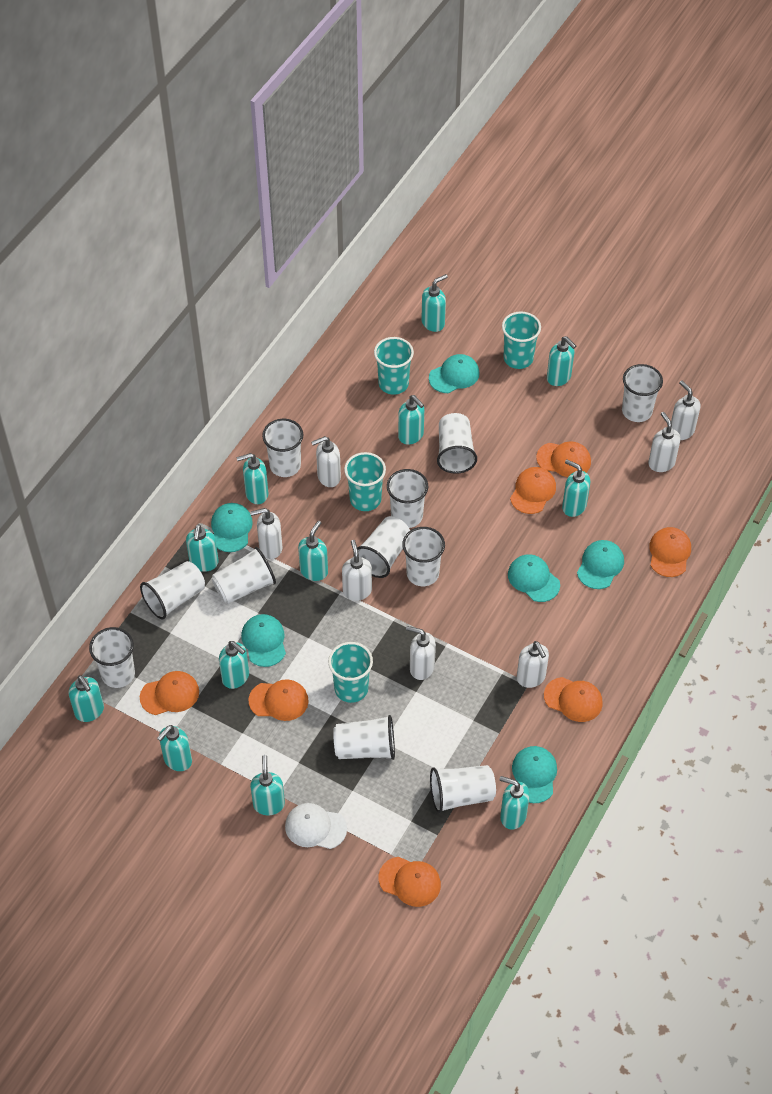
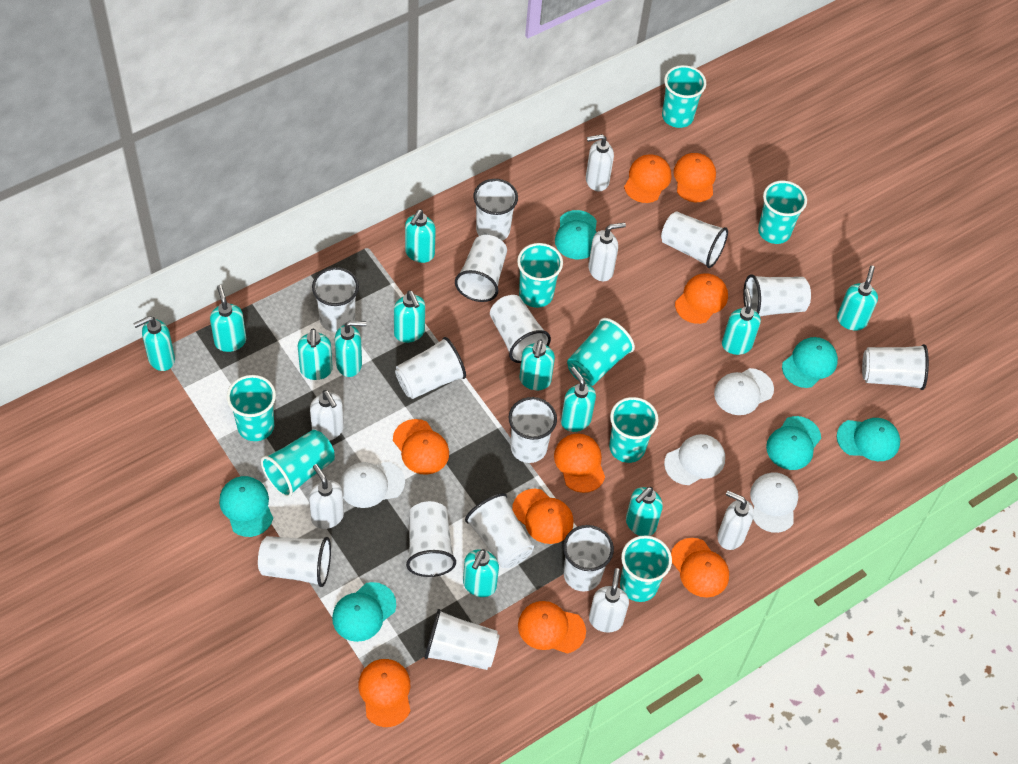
orange cap: [140,671,199,715] [249,679,309,721] [379,857,441,907] [510,467,556,514] [536,441,591,477] [544,677,603,722] [649,527,691,577] = 7 -> [358,659,410,727] [393,419,449,475] [512,489,574,544] [518,601,586,654] [554,434,605,493] [624,154,671,203] [671,538,729,598] [673,153,716,202] [675,273,728,324] = 9
turquoise cup: [328,642,373,703] [344,452,386,511] [374,337,414,395] [502,311,541,369] = 4 -> [227,375,276,441] [261,430,335,498] [517,243,563,308] [567,318,635,386] [609,397,659,463] [620,535,672,602] [662,65,706,128] [758,181,807,244] = 8
white cap: [285,803,347,849] = 1 -> [340,462,405,508] [664,434,725,485] [714,368,774,415] [750,472,798,533] = 4
white cup: [89,627,135,688] [140,561,205,619] [212,547,276,604] [262,419,303,477] [333,715,395,760] [353,516,410,578] [387,469,428,528] [402,527,445,586] [430,765,496,813] [437,413,477,474] [622,364,663,422] = 11 -> [258,536,331,587] [312,267,359,332] [395,337,466,399] [406,501,456,577] [424,609,499,670] [455,235,507,302] [465,493,534,568] [473,179,518,241] [490,295,551,363] [508,397,557,463] [563,525,614,591] [661,211,728,268] [743,274,811,317] [862,344,929,390] = 14
white soap dispenser: [250,508,283,559] [311,436,341,487] [342,540,372,601] [406,626,436,680] [517,641,549,688] [648,412,681,472] [671,380,700,440] = 7 -> [309,464,344,529] [310,390,344,441] [586,134,614,191] [588,223,626,281] [589,568,629,633] [718,491,754,550] = 6

